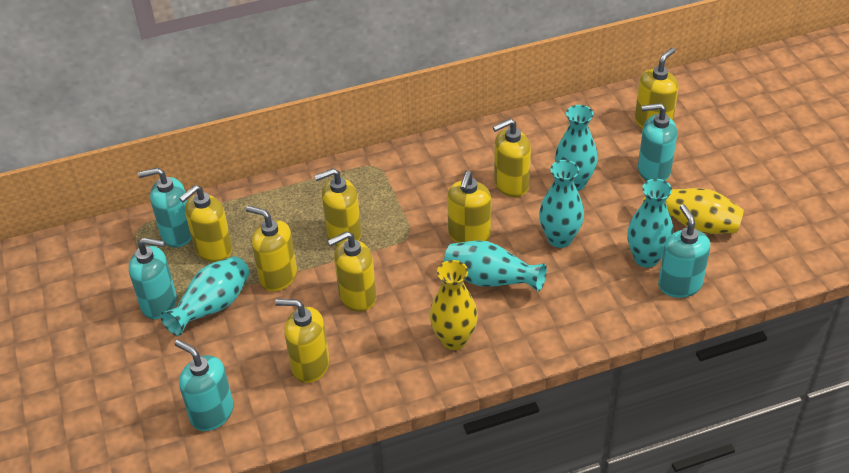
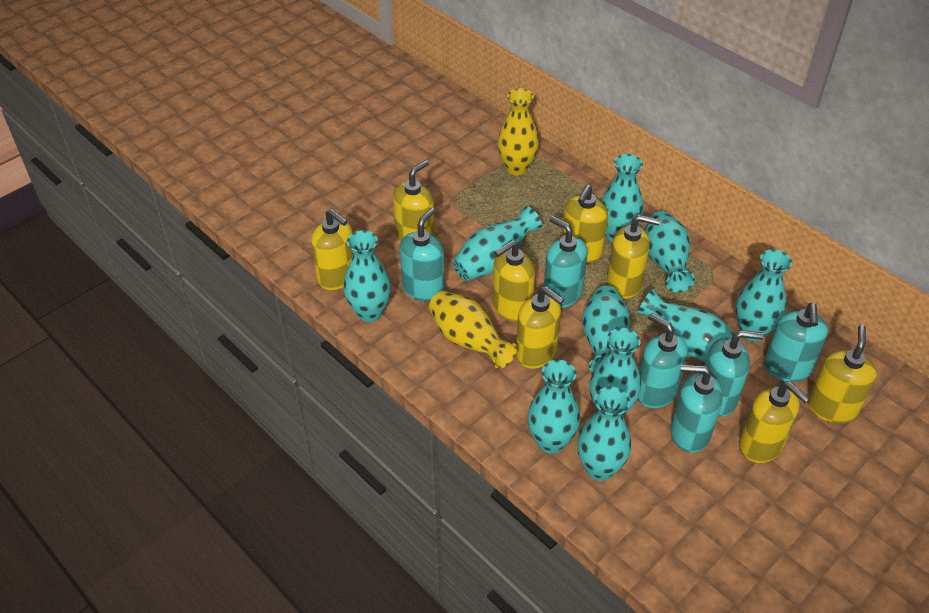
turquoise soap dispenser: [129,238,177,319] [138,168,192,248] [175,340,234,431] [638,103,677,181] [658,204,710,298] = 5 -> [400,208,445,302] [544,216,588,308] [638,313,688,408] [671,365,723,453] [704,330,764,417] [764,303,828,382] = 6
turquoise vase: [160,256,250,336] [444,240,547,292] [539,160,584,248] [555,105,598,191] [627,179,673,268] = 5 -> [343,230,391,322] [453,206,542,281] [528,360,580,454] [577,387,631,481] [582,286,630,373] [589,328,641,416] [601,154,643,242] [638,289,744,362] [645,211,695,292] [736,249,792,342] = 10

